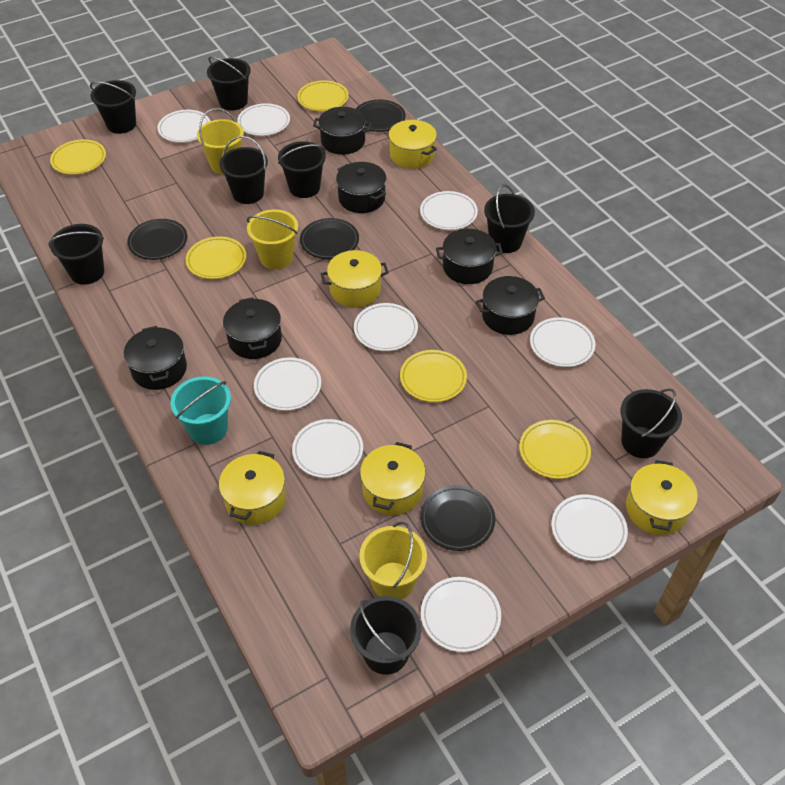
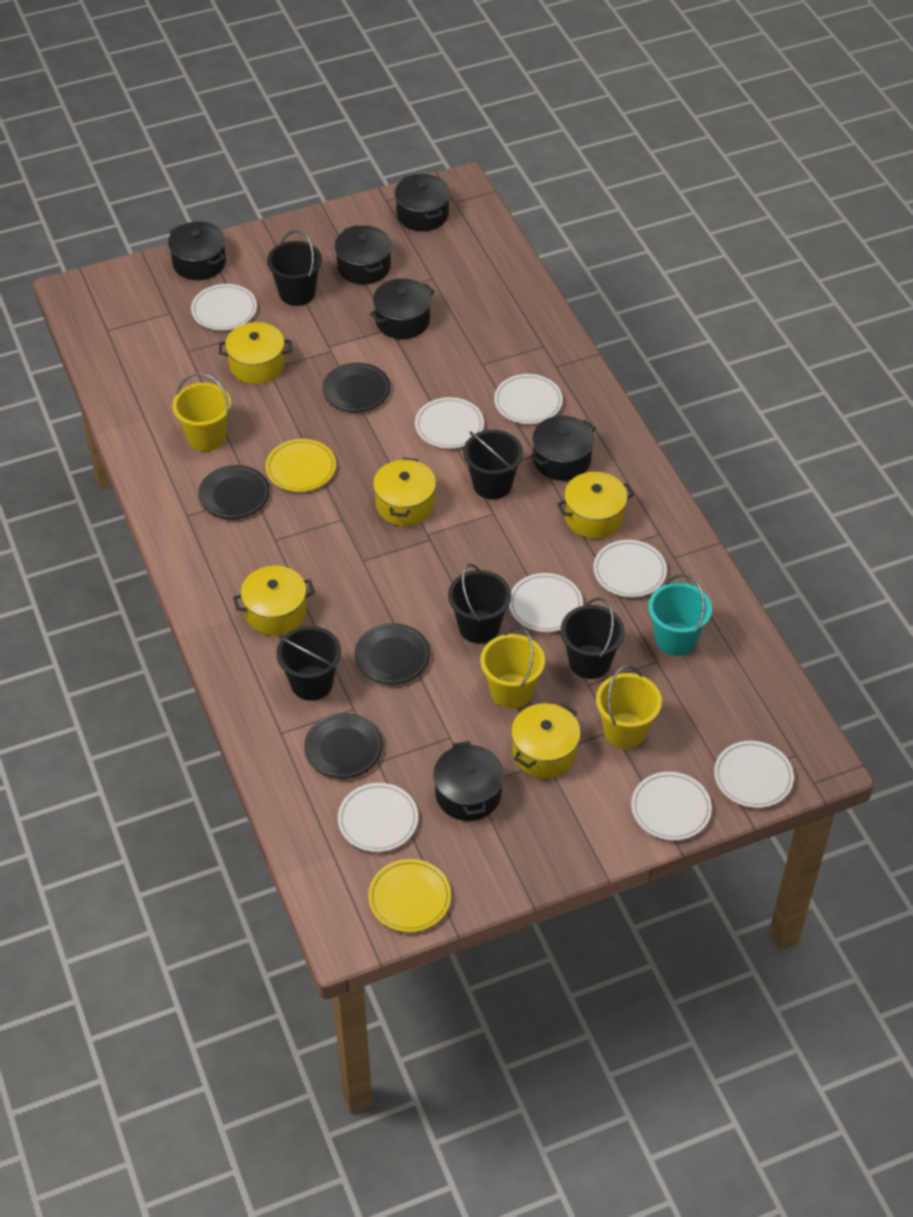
black bucket: [48,224,104,285] [90,80,136,134] [207,56,251,110] [219,136,268,204] [278,141,326,198] [350,596,421,675] [484,184,535,253] [621,388,682,458] = 8 -> [267,230,322,306] [276,626,341,701] [448,564,511,643] [463,430,523,499] [561,598,625,679] = 5
white plate: [158,110,210,143] [237,103,290,136] [254,357,321,411] [292,419,363,478] [354,303,418,351] [420,191,478,230] [421,577,501,652] [530,317,595,367] [551,495,628,561] = 9 -> [191,284,257,330] [338,783,418,852] [415,397,484,449] [494,374,563,424] [509,573,583,632] [593,540,667,597] [631,772,712,840] [714,741,794,808] = 8
yellow plate: [50,139,106,175] [186,236,246,279] [297,80,349,111] [400,350,467,402] [519,420,591,479] = 5 -> [265,439,336,492] [368,859,451,932] = 2

